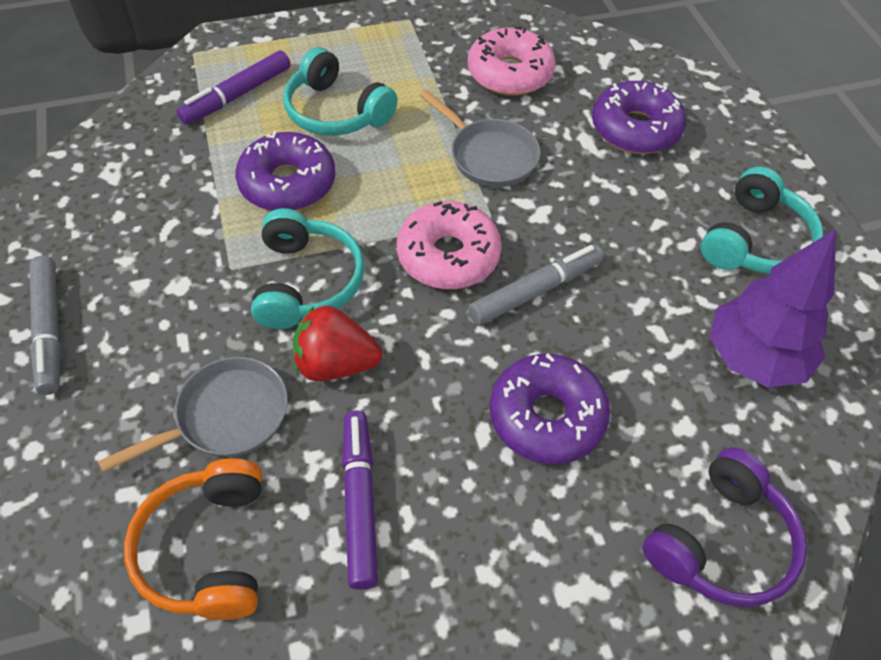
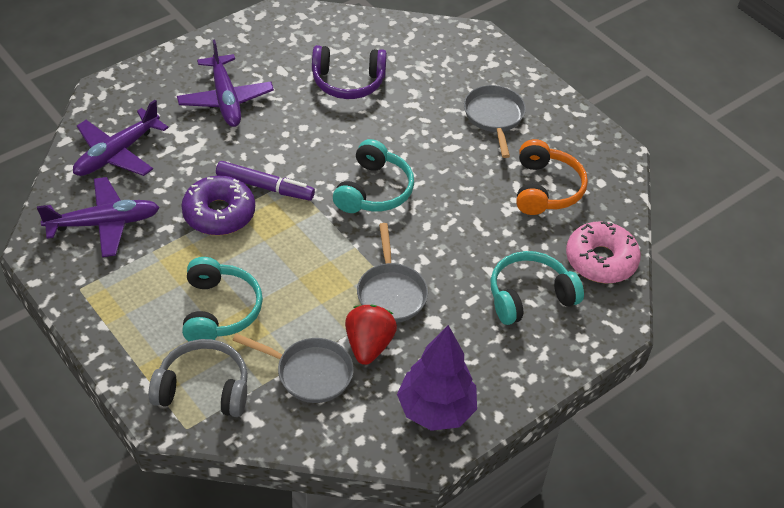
grey headphones: none = 0 -> [149,339,248,417] = 1
grey marker: [29,256,61,395] [468,244,604,325] = 2 -> none = 0
grey pan: [98,357,288,473] [420,90,540,187] = 2 -> [233,333,354,403] [357,223,428,323] [464,85,526,158] = 3
pink donut: [397,201,502,289] [468,26,556,96] = 2 -> [566,222,641,283] = 1
purple donut: [235,130,335,211] [490,353,610,464] [592,81,686,154] = 3 -> [181,176,255,235] = 1
purple marker: [176,50,291,124] [342,411,378,589] = 2 -> [216,161,315,201] = 1
purple plane: none = 0 -> [37,177,160,257] [73,100,169,176] [177,39,274,127] = 3

